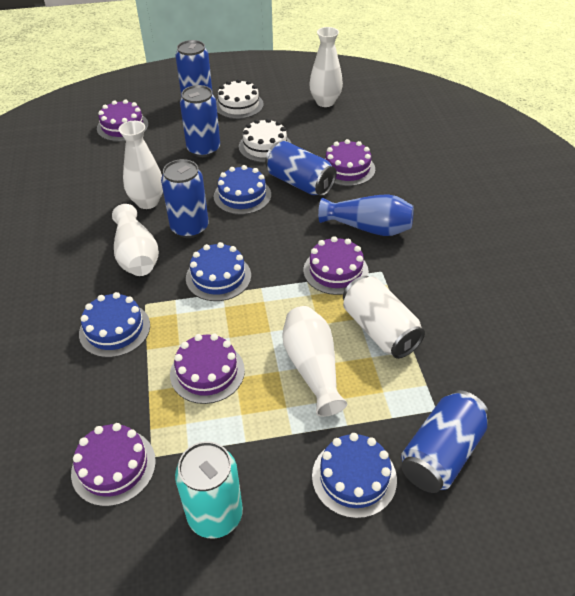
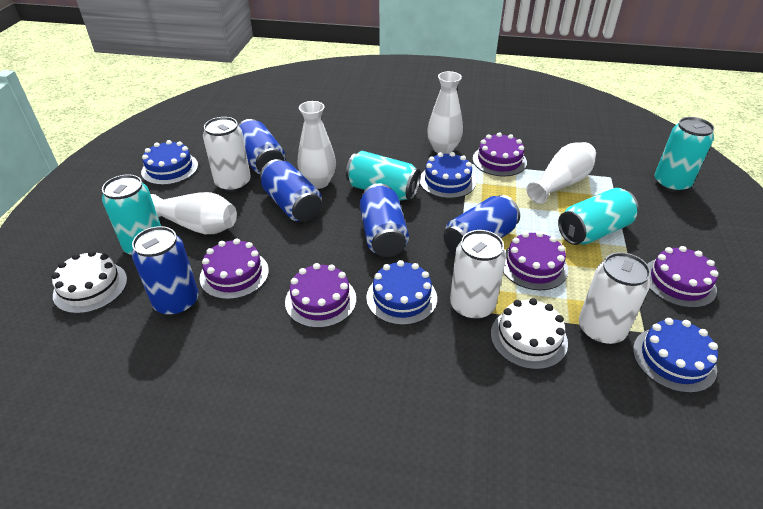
blue vase: [318,194,414,236] = 1 -> none = 0
turquoise can: [175,441,243,538] = 1 -> [102,174,161,255] [346,151,421,201] [558,188,639,245] [654,117,714,192] = 4
white can: [343,276,425,359] = 1 -> [203,117,251,192] [450,230,506,320] [579,252,651,345] = 3

